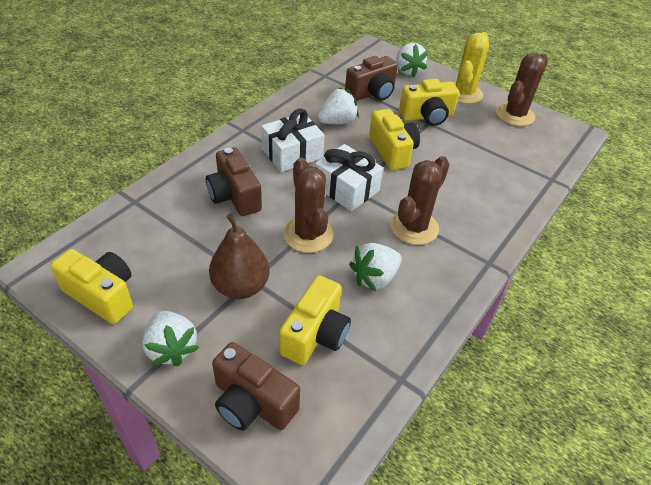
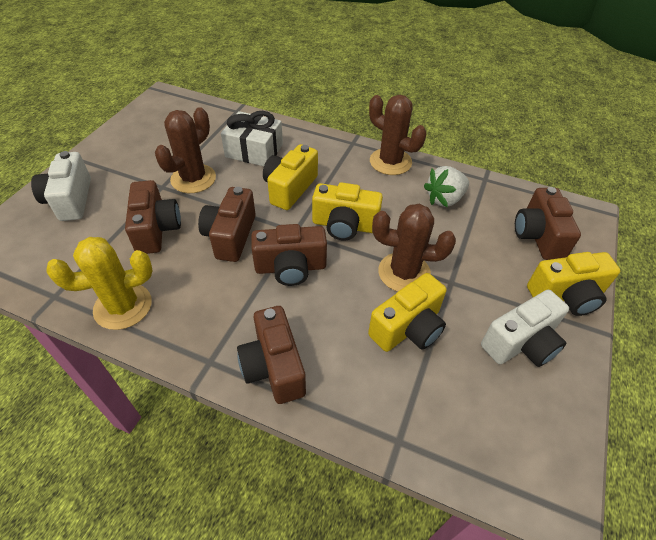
brown camera: [206,147,262,216] [212,342,300,431] [345,56,398,101] = 3 -> [125,180,181,254] [198,187,256,262] [237,306,306,404] [251,224,327,286] [515,187,581,260] = 5
brown pear: [209,213,270,299] = 1 -> none = 0
white camera: none = 0 -> [31,151,91,221] [481,290,569,367] = 2
white gift: [261,109,325,172] [315,144,383,211] = 2 -> [221,111,283,166] = 1
white strawberry: [142,311,199,367] [318,88,359,124] [349,243,402,291] [396,43,428,77] = 4 -> [424,166,469,207] = 1

